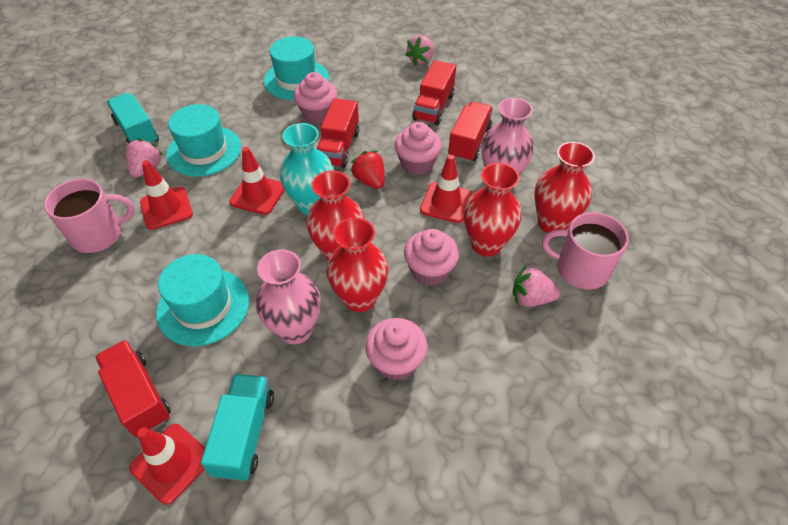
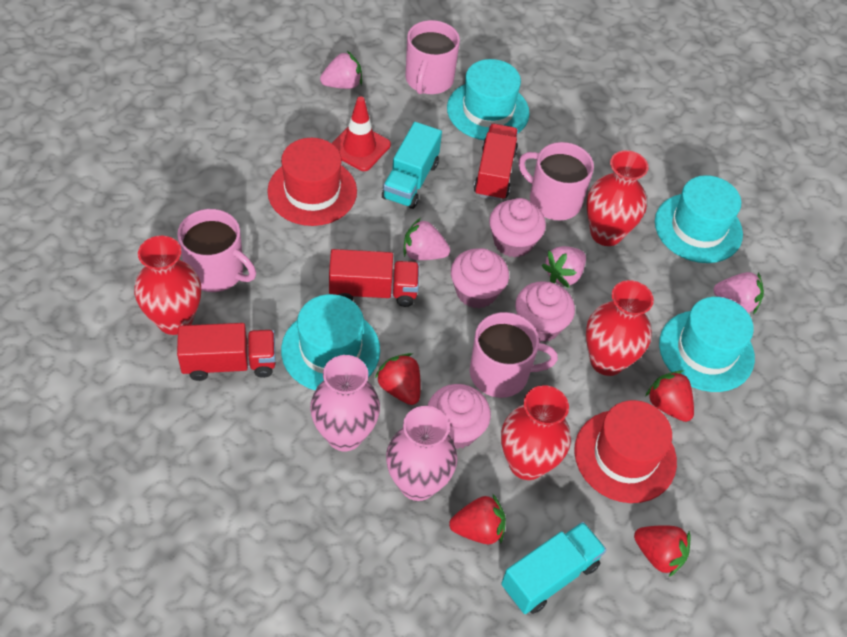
pink mug: [44,179,134,253] [542,212,629,290] = 2 -> [177,209,256,292] [405,20,460,94] [470,312,558,398] [518,142,594,220] = 4
pink strawberry: [126,138,163,178] [405,35,434,66] [512,266,560,307] = 3 -> [320,51,362,89] [404,218,450,260] [542,246,586,288] [713,272,764,314] = 4
red hat: none = 0 -> [267,138,357,226] [574,400,677,503] = 2
red strawberry: [350,151,385,189] = 1 -> [375,353,421,405] [449,493,506,544] [634,525,691,577] [645,370,694,422] = 4
red traffic cone: [129,424,205,505] [140,160,193,230] [229,147,284,215] [420,155,472,223] = 4 -> [332,96,391,171] = 1
red truck: [95,339,171,437] [317,98,359,168] [412,60,456,125] [448,101,493,162] = 4 -> [177,323,275,381] [329,249,419,307] [474,123,518,201] = 3
turquoise hat: [156,254,249,346] [166,104,241,176] [264,36,329,100] = 3 -> [281,294,380,390] [447,59,530,140] [655,175,743,263] [659,297,755,392] = 4
turquoise vase: [280,123,334,215] = 1 -> none = 0

